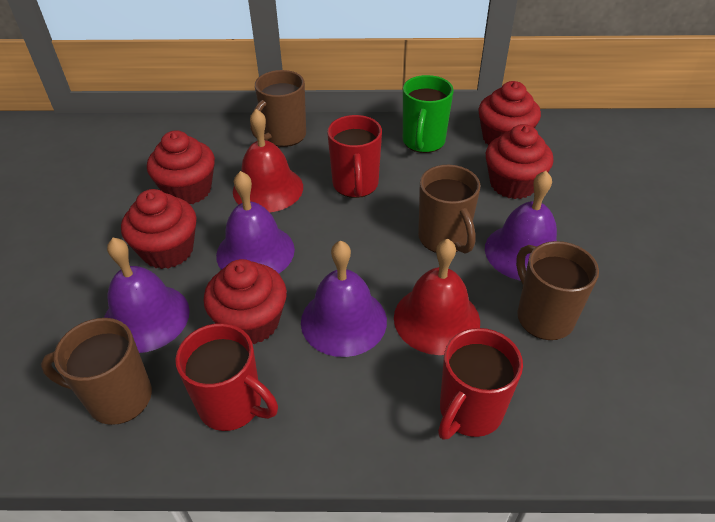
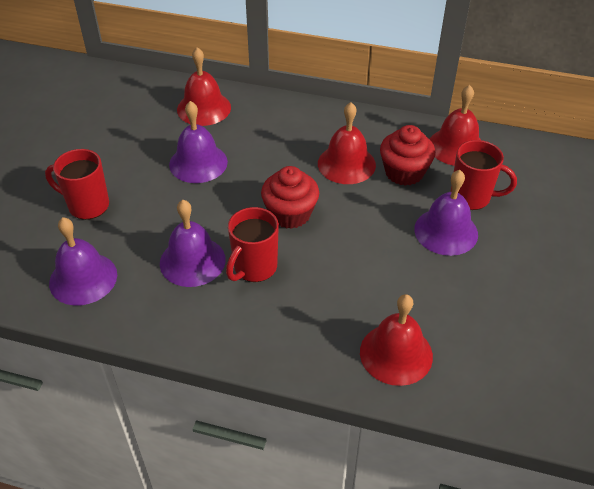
brown mug: [41,318,152,425] [250,70,306,147] [418,165,480,254] [516,241,599,340] = 4 -> none = 0
green mug: [403,75,454,153] = 1 -> none = 0
red bell: [233,109,303,212] [394,239,480,355] = 2 -> [177,47,231,126] [318,102,376,184] [360,294,433,386] [430,85,481,166] = 4
red cupcake: [121,189,197,269] [147,130,215,204] [204,259,287,344] [479,81,541,145] [486,124,553,199] = 5 -> [261,166,319,229] [380,125,435,186] = 2

